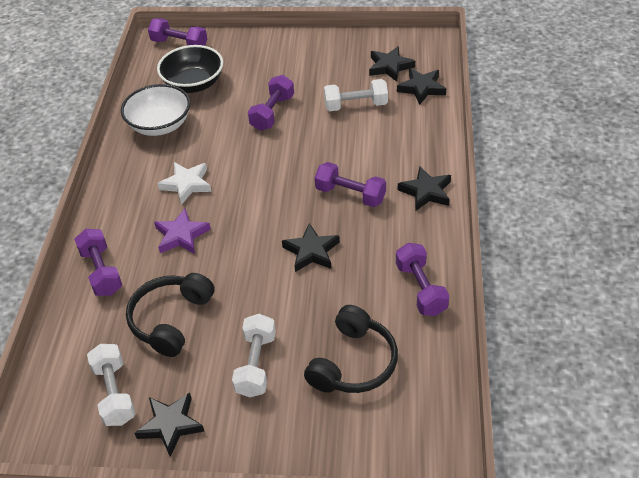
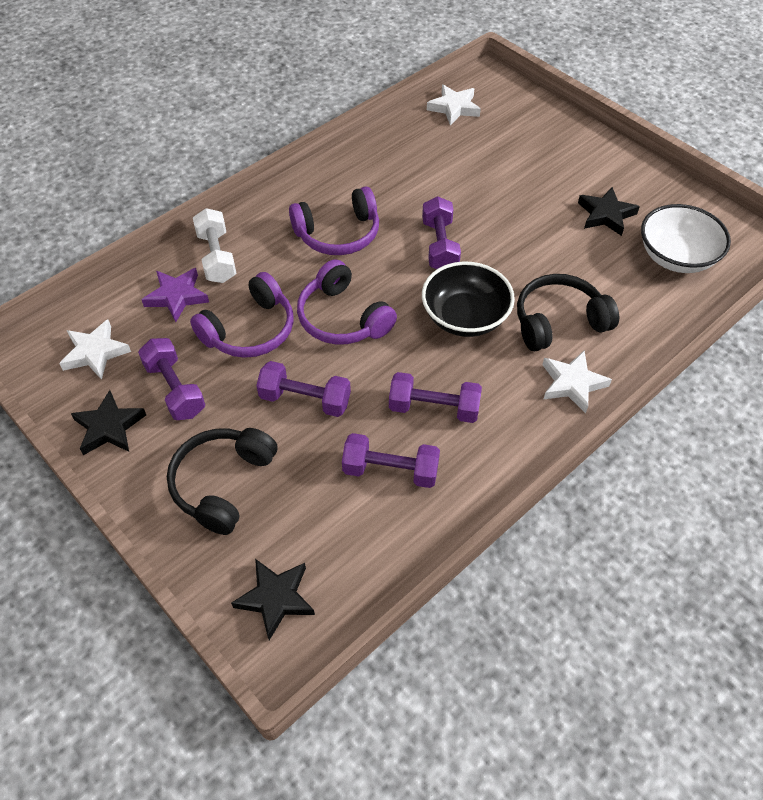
black star: [135,393,204,457] [282,223,340,272] [369,46,415,82] [397,68,446,105] [398,166,451,211] = 5 -> [71,390,146,455] [231,559,315,640] [578,187,640,236] = 3
purple headphones: none = 0 -> [190,272,294,358] [289,186,379,255] [297,259,397,345] = 3
white dumbbell: [87,344,136,426] [232,314,276,397] [324,79,388,111] = 3 -> [193,208,237,283] = 1
white star: [157,162,212,205] = 1 -> [59,319,131,380] [427,85,481,125] [542,351,612,413] = 3

